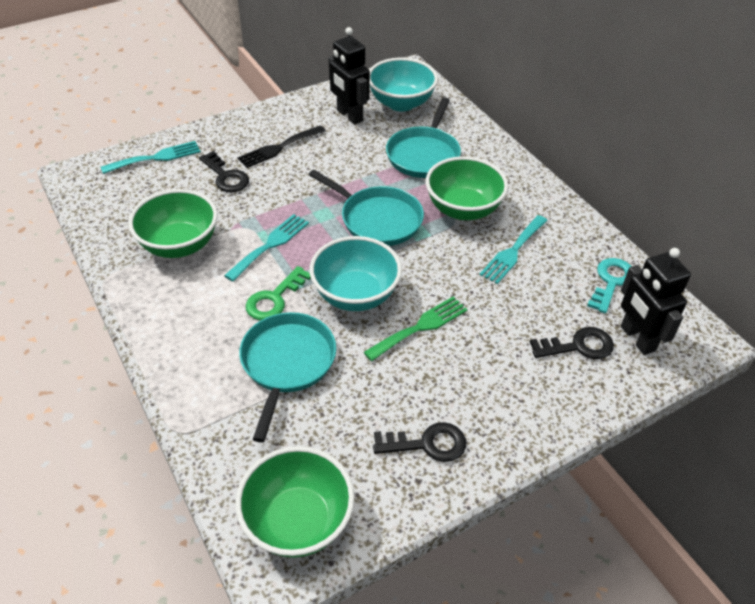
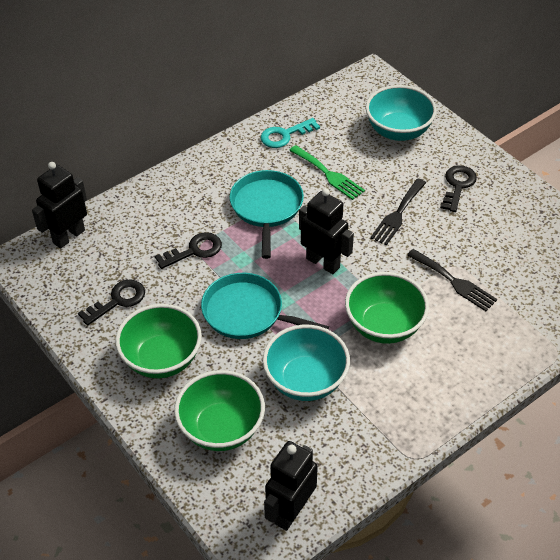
black fork: [237,125,326,168] = 1 -> [370,178,426,245] [407,249,498,311] = 2
black robot: [328,27,370,125] [621,248,691,355] = 2 -> [32,162,87,249] [264,441,318,531] [299,188,354,274] = 3
green key: [246,266,311,320] = 1 -> none = 0
turquoise fork: [101,141,201,174] [224,214,309,281] [479,215,548,284] = 3 -> none = 0
turquoise pan: [239,312,336,442] [309,170,424,246] [386,97,461,178] = 3 -> [201,273,329,339] [230,170,304,259] = 2

